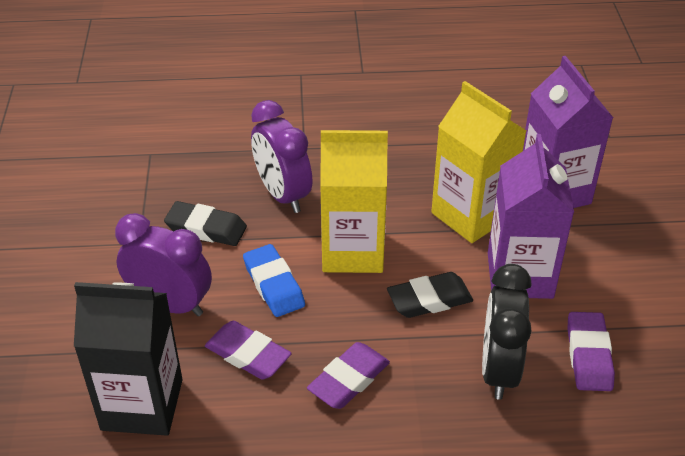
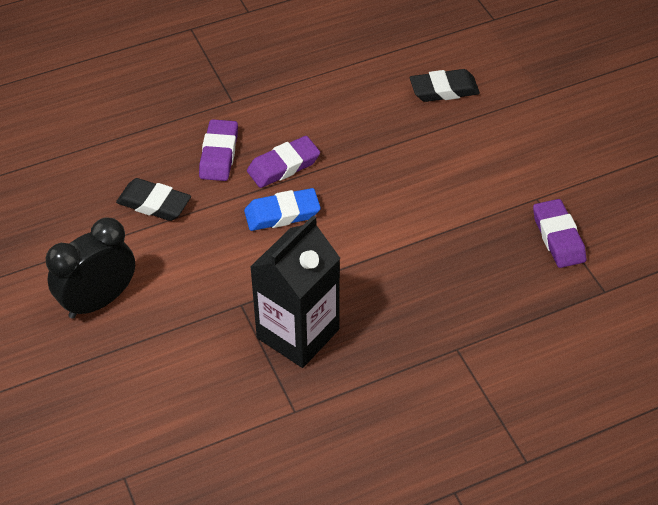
purple carton: [488,134,574,299] [523,56,613,208] = 2 -> none = 0
purple clock: [115,213,212,316] [251,100,312,213] = 2 -> none = 0
yellow carton: [320,130,388,273] [431,81,526,243] = 2 -> none = 0

